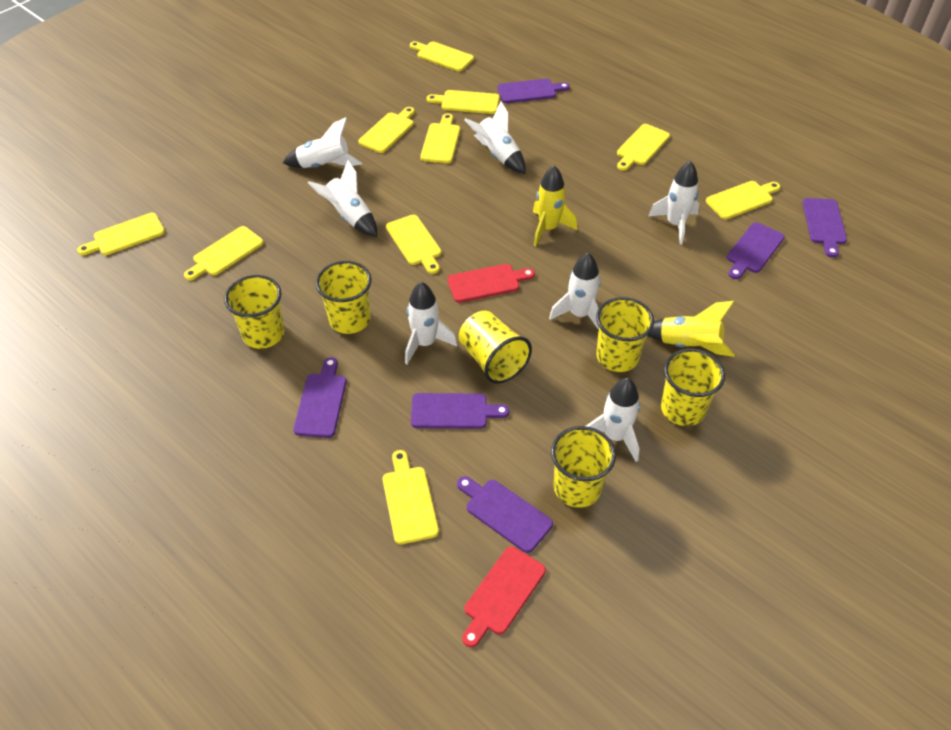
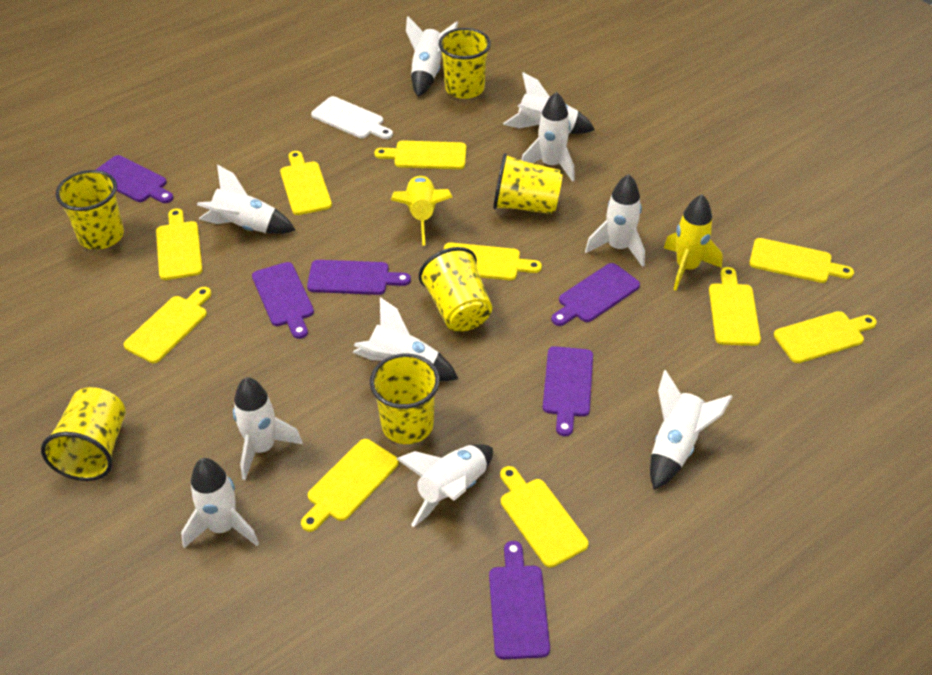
red cutting board: [447,264,535,303] [462,546,546,648] = 2 -> none = 0
white cutting board: none = 0 -> [311,96,393,139] = 1
white rocket: [283,117,362,168] [308,160,377,237] [405,282,457,364] [464,101,525,174] [549,253,600,330] [586,378,640,462] [649,161,699,244] = 7 -> [181,458,259,548] [197,164,295,234] [233,377,303,480] [353,297,458,381] [397,444,493,527] [406,16,458,97] [503,72,595,134] [522,92,575,182] [585,174,645,267] [650,370,733,490] = 10

